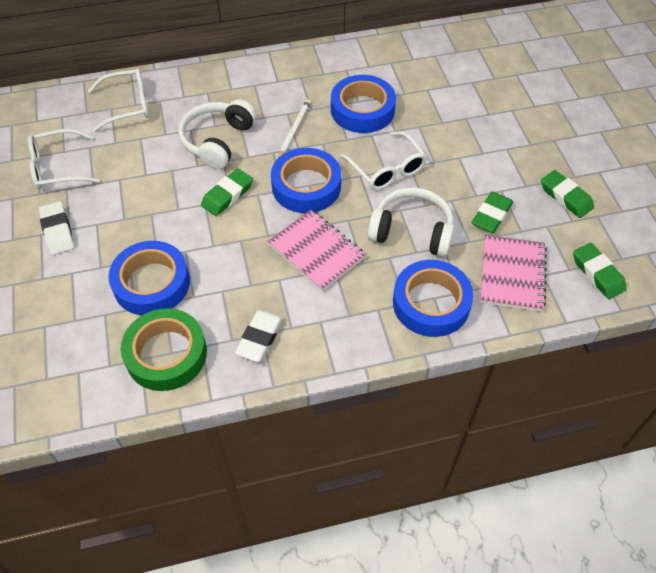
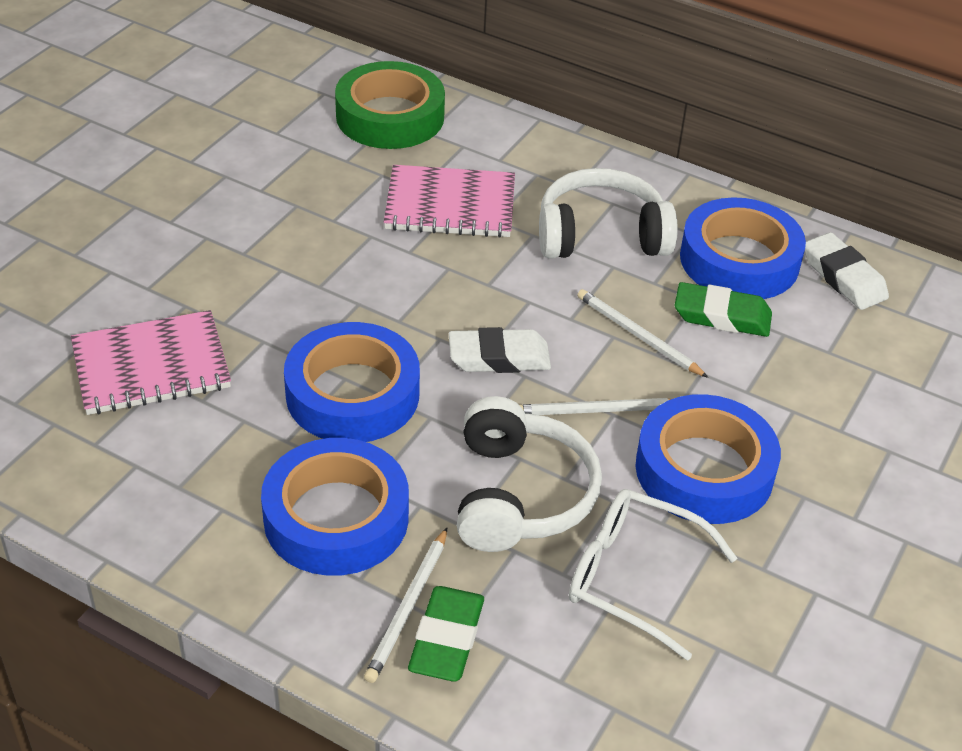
green eraser: [201,168,253,216] [472,192,513,233] [541,170,594,218] [573,243,627,299] = 4 -> [408,586,484,682] [675,282,772,337] = 2
white glasses: [28,129,100,190] [88,68,149,132] [340,131,427,190] = 3 -> [569,489,737,661] = 1
white pencil: [278,99,311,158] = 1 -> [364,528,447,683] [520,398,671,415] [577,289,708,378] = 3

